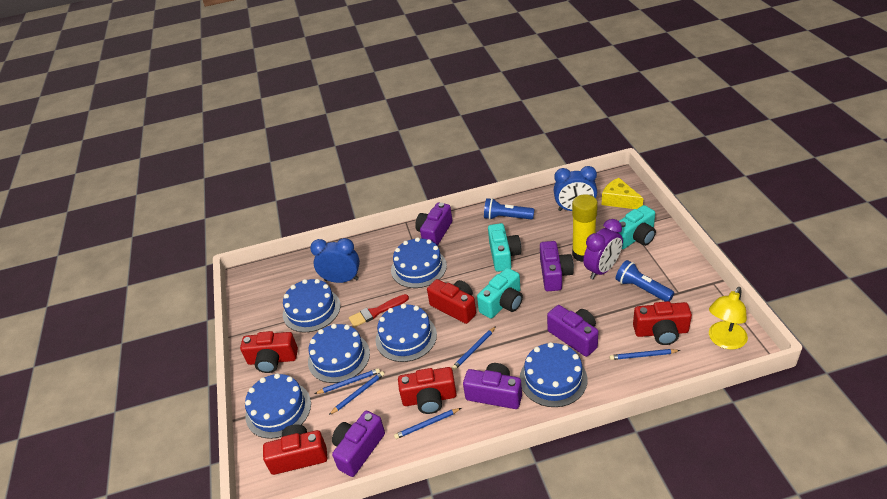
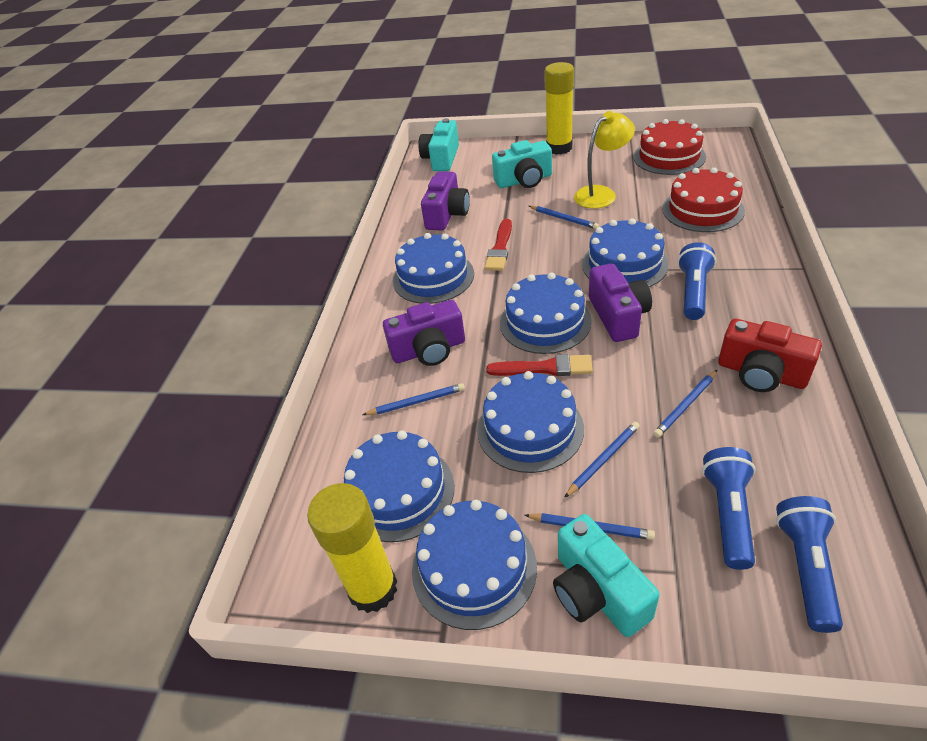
blue clock: [310,238,360,283] [554,166,597,211] = 2 -> none = 0
blue flashlight: [484,198,534,220] [616,260,674,302] = 2 -> [677,242,716,320] [702,447,756,570] [776,496,843,633] = 3
purple camera: [332,411,385,477] [415,203,452,246] [463,363,522,409] [540,241,574,291] [547,305,599,357] = 5 -> [383,300,465,366] [421,171,470,231] [589,263,652,342] = 3
purple clock: [583,219,623,279] = 1 -> none = 0
red brush: [349,294,409,327] = 1 -> [484,219,512,271] [486,354,593,376] = 2
red cake: none = 0 -> [633,119,706,175] [662,168,745,232] = 2
red camera: [240,331,298,373] [263,424,327,475] [398,367,457,414] [427,279,476,324] [633,301,692,345] = 5 -> [718,319,822,392] = 1
yellow cheese: [602,178,643,209] = 1 -> none = 0
yellow glue stick: [572,194,598,262] = 1 -> [307,483,397,613] [544,62,574,155] = 2

